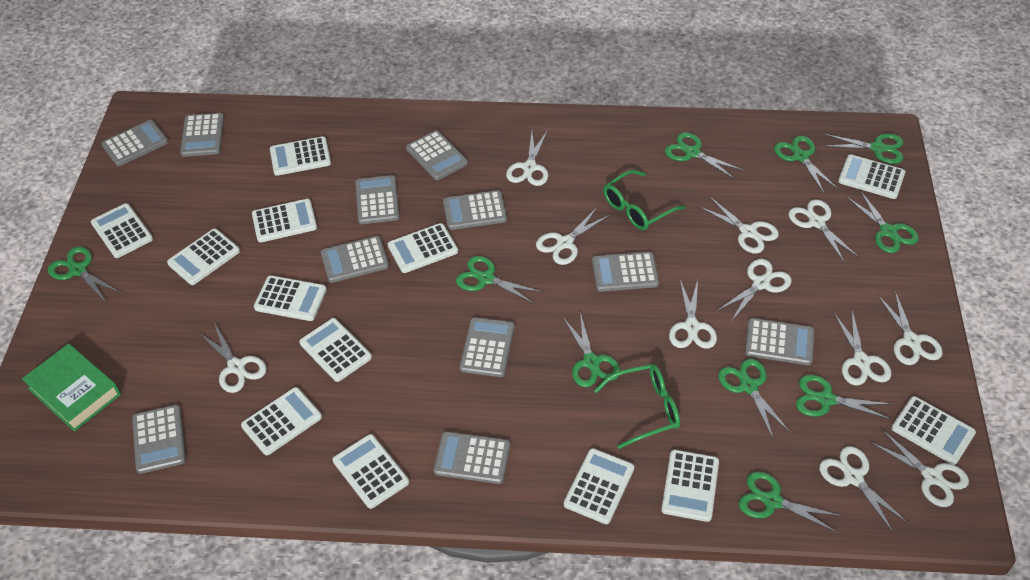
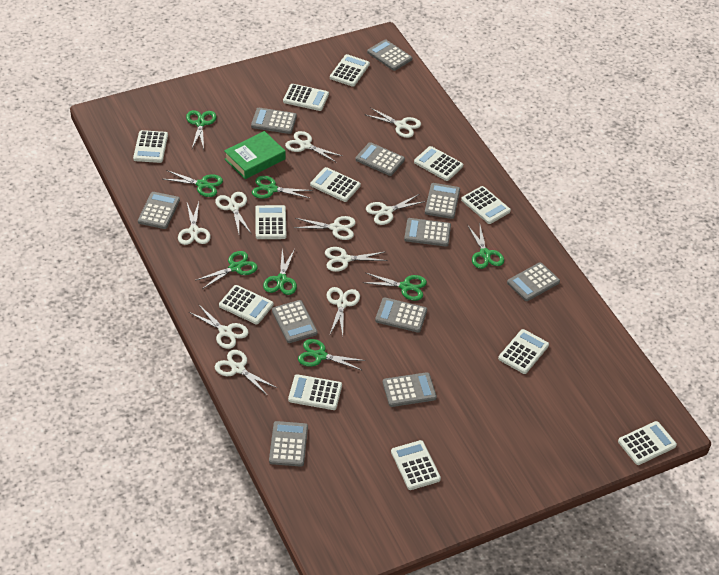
green glasses: [594,364,680,449] [603,170,686,230] = 2 -> none = 0
green scissors: [48,247,121,302] [456,256,543,304] [563,312,620,387] [665,132,744,179] [718,359,791,438] [739,472,842,533] [774,136,838,193] [796,374,892,420] [824,133,903,164] [846,190,919,253] = 10 -> [163,170,223,197] [186,110,216,149] [195,251,258,289] [252,176,313,199] [263,249,297,295] [298,339,366,370] [362,273,427,301] [468,226,504,269] = 8
white calculator: [91,203,153,258] [167,229,240,285] [241,387,322,455] [252,199,317,242] [254,276,327,321] [270,136,331,176] [299,318,372,382] [333,434,409,509] [388,223,458,273] [564,448,634,524] [661,450,719,522] [838,154,905,199] [892,396,976,465] = 13 -> [133,130,168,163] [219,285,274,324] [255,205,286,239] [283,84,329,111] [288,374,342,410] [310,167,361,202] [330,54,370,87] [391,440,441,490] [414,146,463,181] [461,186,511,224] [498,329,549,374] [618,421,677,465] = 12
white scissors: [198,322,267,393] [506,130,548,186] [536,207,610,265] [669,280,717,349] [699,197,779,254] [717,259,792,322] [788,199,859,263] [819,446,909,534] [834,311,891,386] [870,429,969,507] [878,291,943,365] = 11 -> [178,202,211,245] [189,304,249,349] [215,192,251,233] [215,350,277,396] [285,131,342,163] [294,216,356,240] [325,247,388,272] [327,287,360,335] [364,107,421,138] [366,194,426,225] = 10

